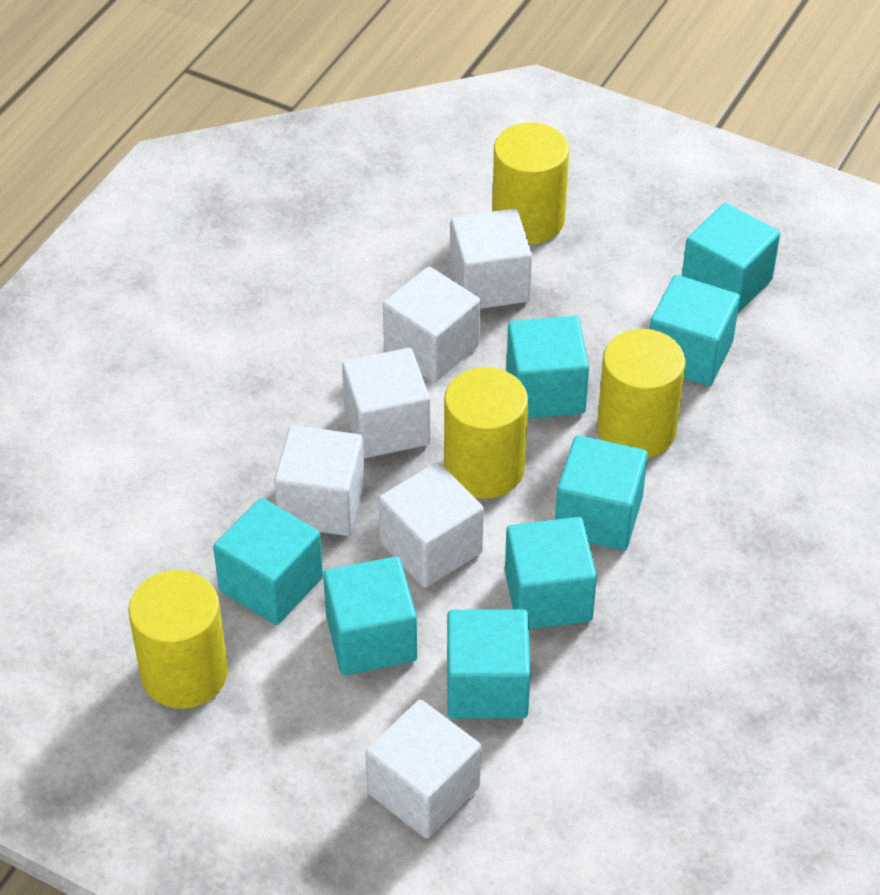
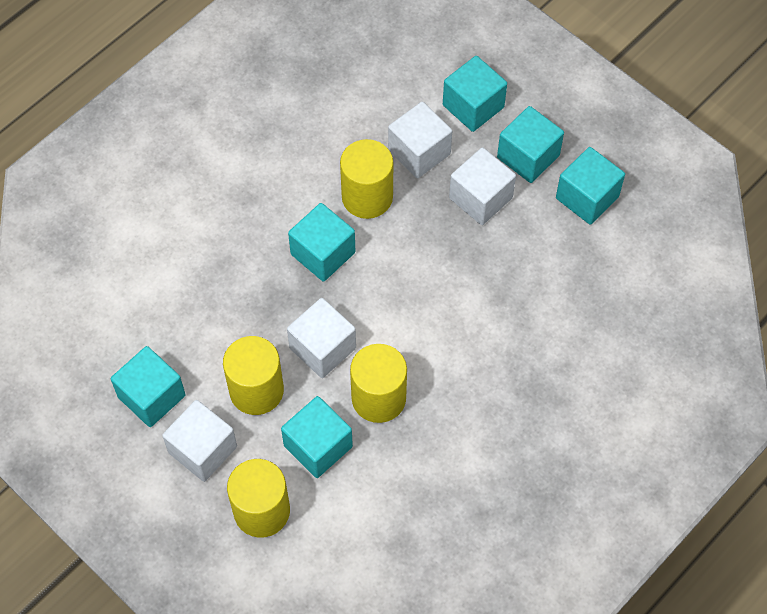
turquoise cube: [213,498,323,625] [323,557,417,675] [447,609,531,719] [505,517,597,629] [506,316,589,418] [555,435,648,550] [650,275,740,386] [682,203,780,313] = 8 -> [111,346,186,427] [281,396,353,478] [288,203,356,282] [443,56,507,132] [497,106,564,183] [556,147,625,225] = 6
white cube: [274,425,365,536] [342,348,430,458] [365,700,481,838] [379,462,484,588] [383,267,480,382] [451,209,532,309] = 6 -> [162,400,237,482] [287,298,356,378] [388,102,452,178] [449,147,516,225] = 4

